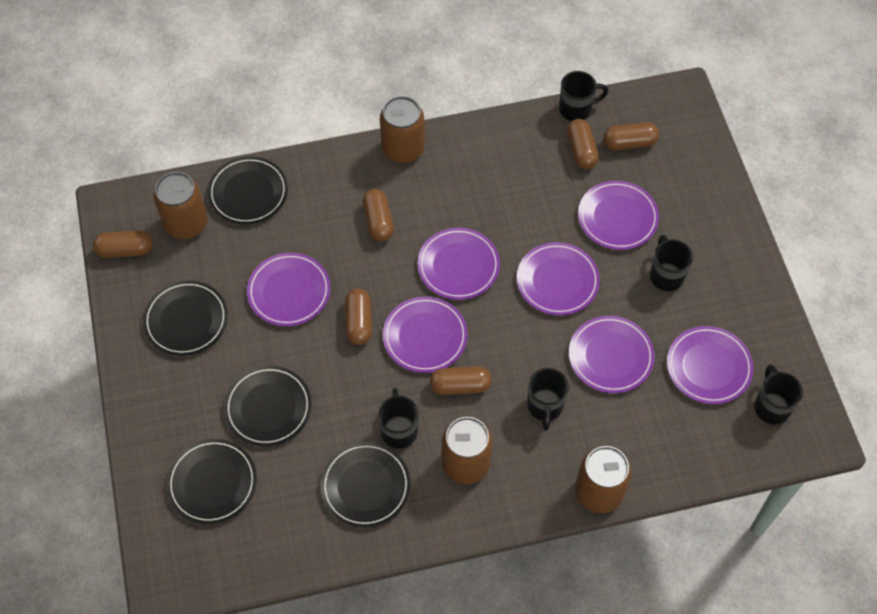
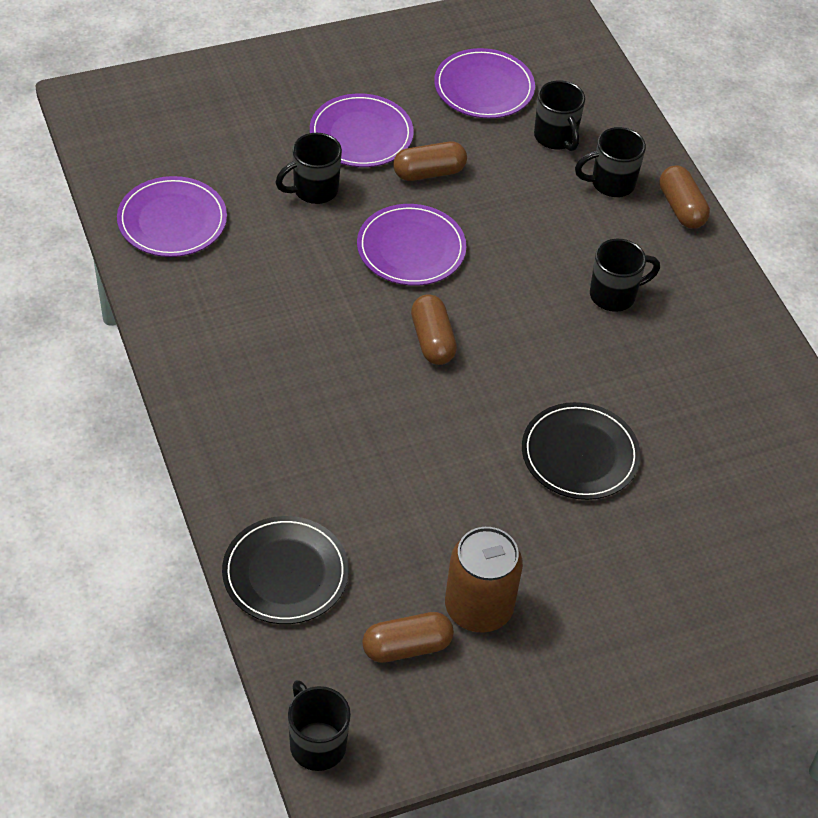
black plate: [143,281,228,356] [166,439,257,524] [208,157,288,224] [224,366,312,446] [321,442,411,528] = 5 -> [222,516,349,624] [522,402,641,500] = 2
brown can: [154,172,207,239] [380,96,425,163] [442,417,493,484] [575,446,632,513] = 4 -> [445,527,523,632] = 1
brown capsule: [93,230,153,258] [345,288,372,345] [363,189,394,241] [430,366,492,395] [567,119,599,169] [603,122,659,150] = 6 -> [362,612,454,663] [393,142,467,181] [411,294,457,365] [659,165,710,229] = 4
purple plate: [247,253,330,326] [383,296,468,373] [417,228,500,300] [517,242,600,315] [569,316,655,393] [578,181,659,250] [667,326,753,404] = 7 -> [117,176,227,257] [310,93,414,167] [357,204,466,286] [434,48,535,118] = 4

